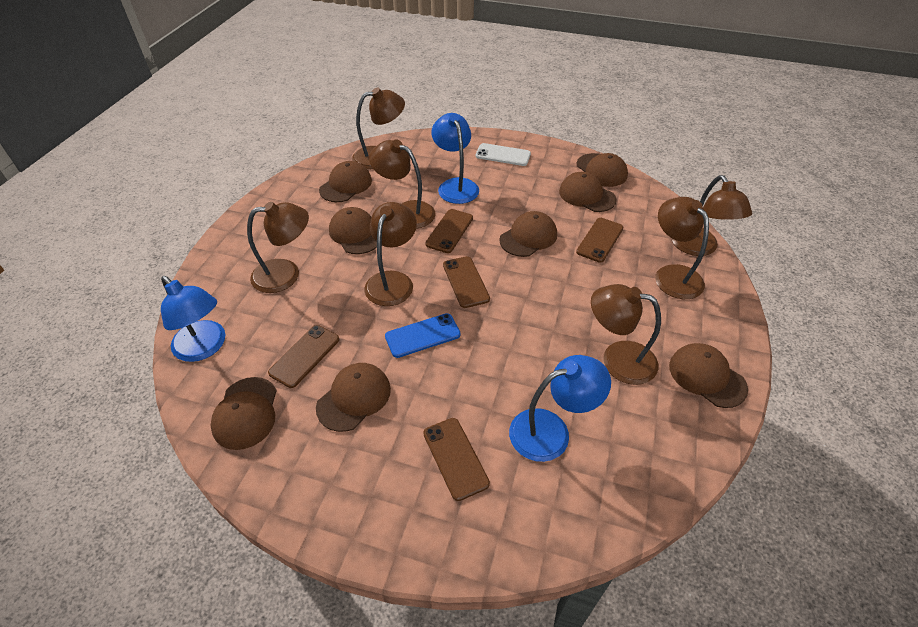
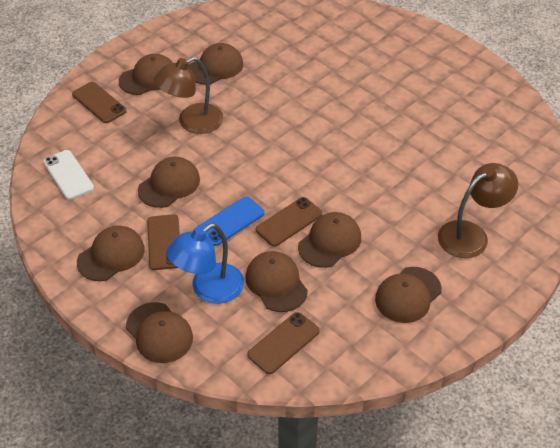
blue lamp: [161,276,226,362] [431,113,479,204] [509,355,611,462] = 3 -> [166,223,244,304] = 1
brown lamp: [247,202,309,293] [352,87,405,169] [365,202,417,306] [369,140,436,229] [591,284,661,385] [655,197,709,299] [671,175,752,256] = 7 -> [154,57,224,134] [438,163,518,258] = 2
brown phone: [268,325,339,388] [423,418,490,501] [425,209,473,253] [443,256,490,308] [576,218,624,263] = 5 -> [72,82,127,123] [147,214,180,270] [247,312,320,374] [256,197,322,247] = 4

